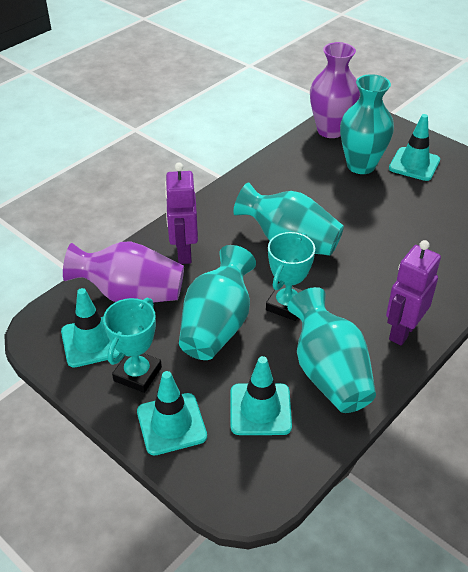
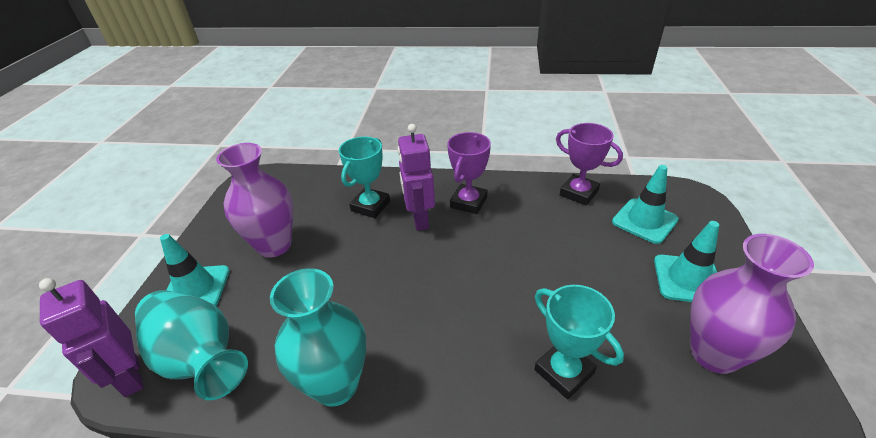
purple trophy: none = 0 -> [447,132,491,214] [556,123,623,206] = 2
turquoise traffic cone: [61,288,120,368] [137,371,207,455] [231,356,292,435] [389,114,440,181] = 4 -> [160,234,230,306] [612,165,679,244] [654,221,719,302] = 3
turquoise vase: [179,245,256,360] [233,182,344,256] [287,287,376,413] [340,74,394,174] = 4 -> [135,290,248,400] [270,268,366,407] = 2

